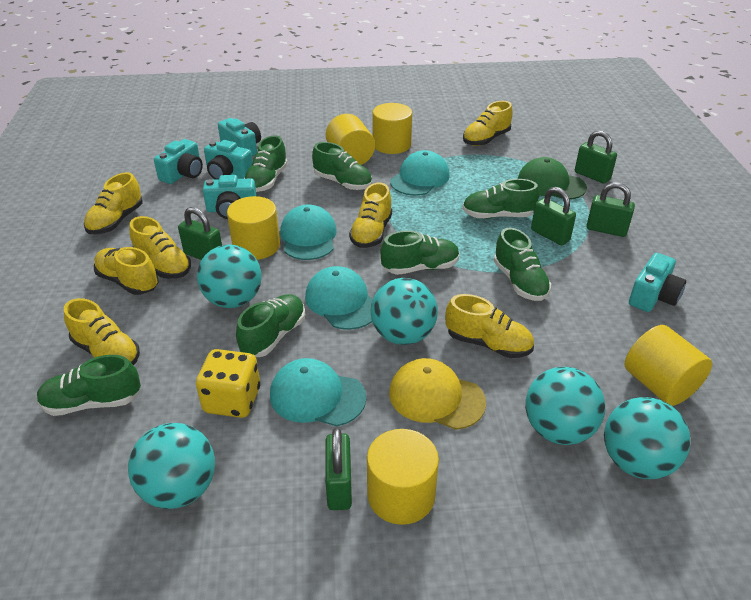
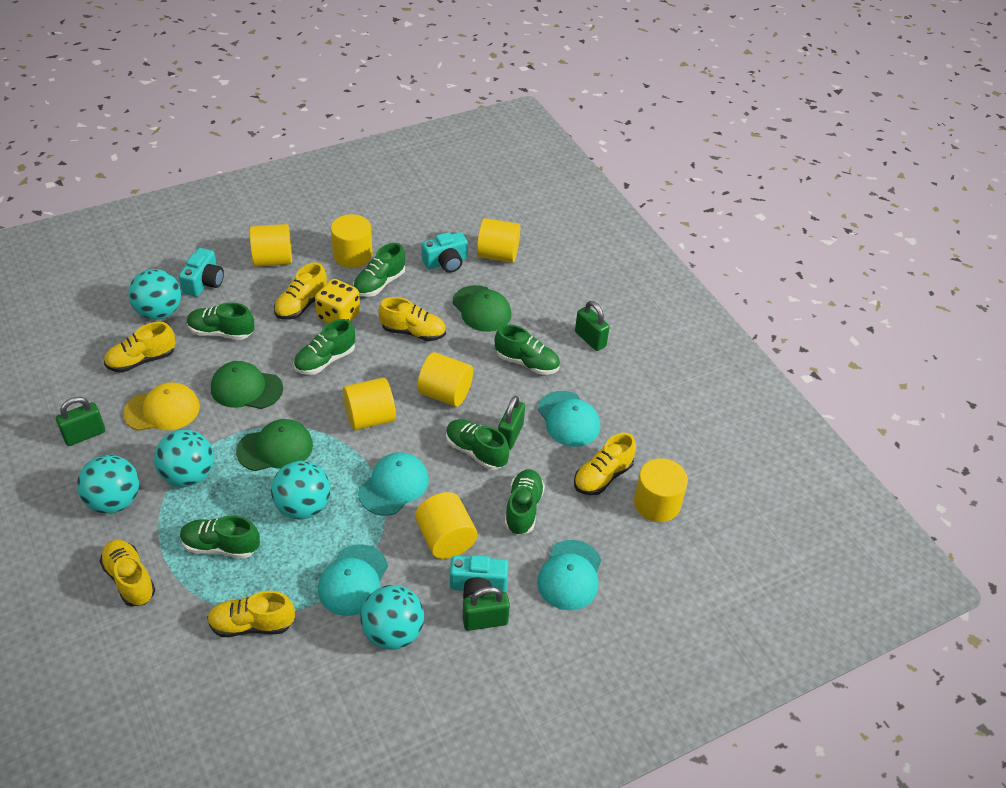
green cap: [518,157,587,200] = 1 -> [211,361,283,409] [236,419,313,471] [453,285,511,332] = 3
green padlock: [178,207,222,260] [325,428,352,510] [531,187,576,246] [575,130,617,184] [586,182,635,237] = 5 -> [56,397,105,446] [463,587,510,631] [498,396,525,450] [575,301,610,351] = 4
turquoise camera: [154,139,203,184] [203,175,257,219] [204,140,253,179] [218,118,261,156] [629,253,686,312] = 5 -> [179,248,224,297] [421,232,468,273] [450,555,508,599] = 3
yellow cylinder: [227,196,280,260] [326,114,375,165] [367,429,439,525] [373,103,412,154] [624,325,712,406] = 5 -> [250,224,292,267] [331,214,373,268] [343,377,396,430] [415,492,477,559] [417,352,473,407] [477,218,520,263] [634,458,688,522] = 7
yellow shoe: [64,298,140,365] [84,172,143,234] [94,247,159,295] [129,216,191,279] [349,183,392,248] [445,294,534,358] [463,101,513,146] = 7 -> [99,540,155,606] [104,322,176,373] [207,591,295,637] [274,263,327,320] [379,297,446,341] [574,433,636,495] = 6

